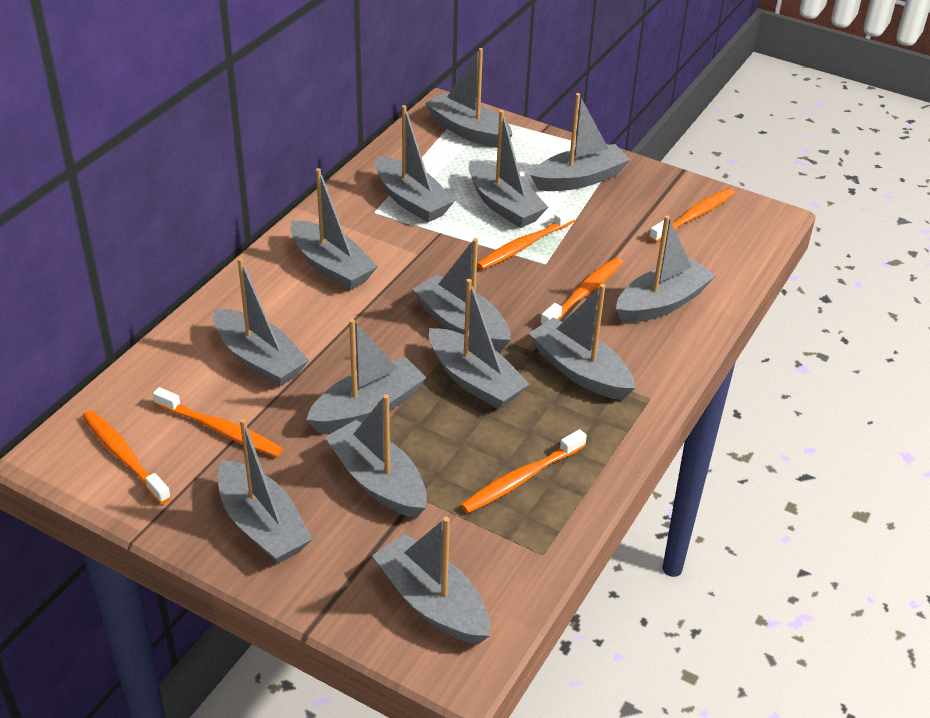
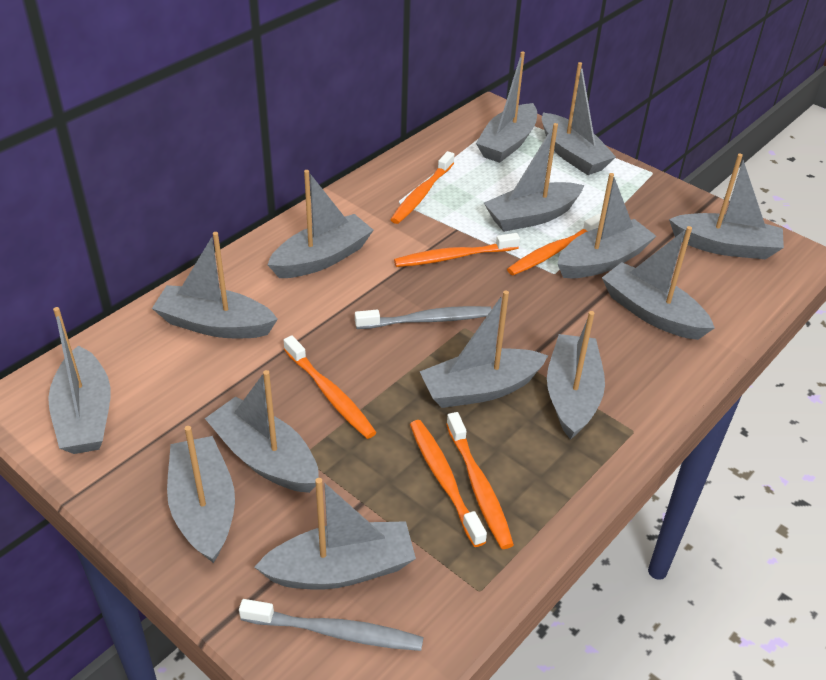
grey toothbrush: none = 0 -> [239,599,424,651] [355,306,492,329] = 2

